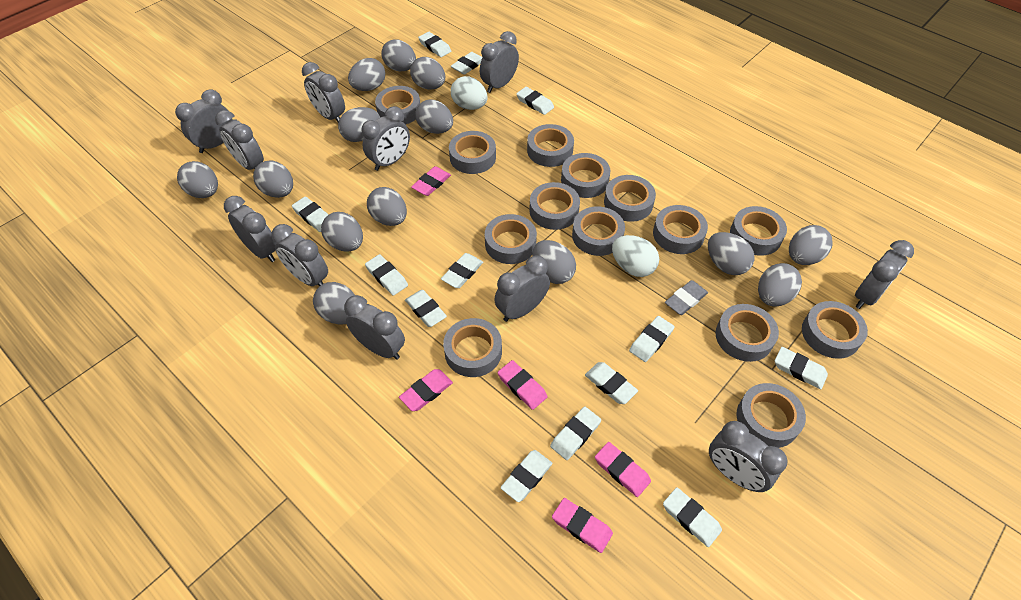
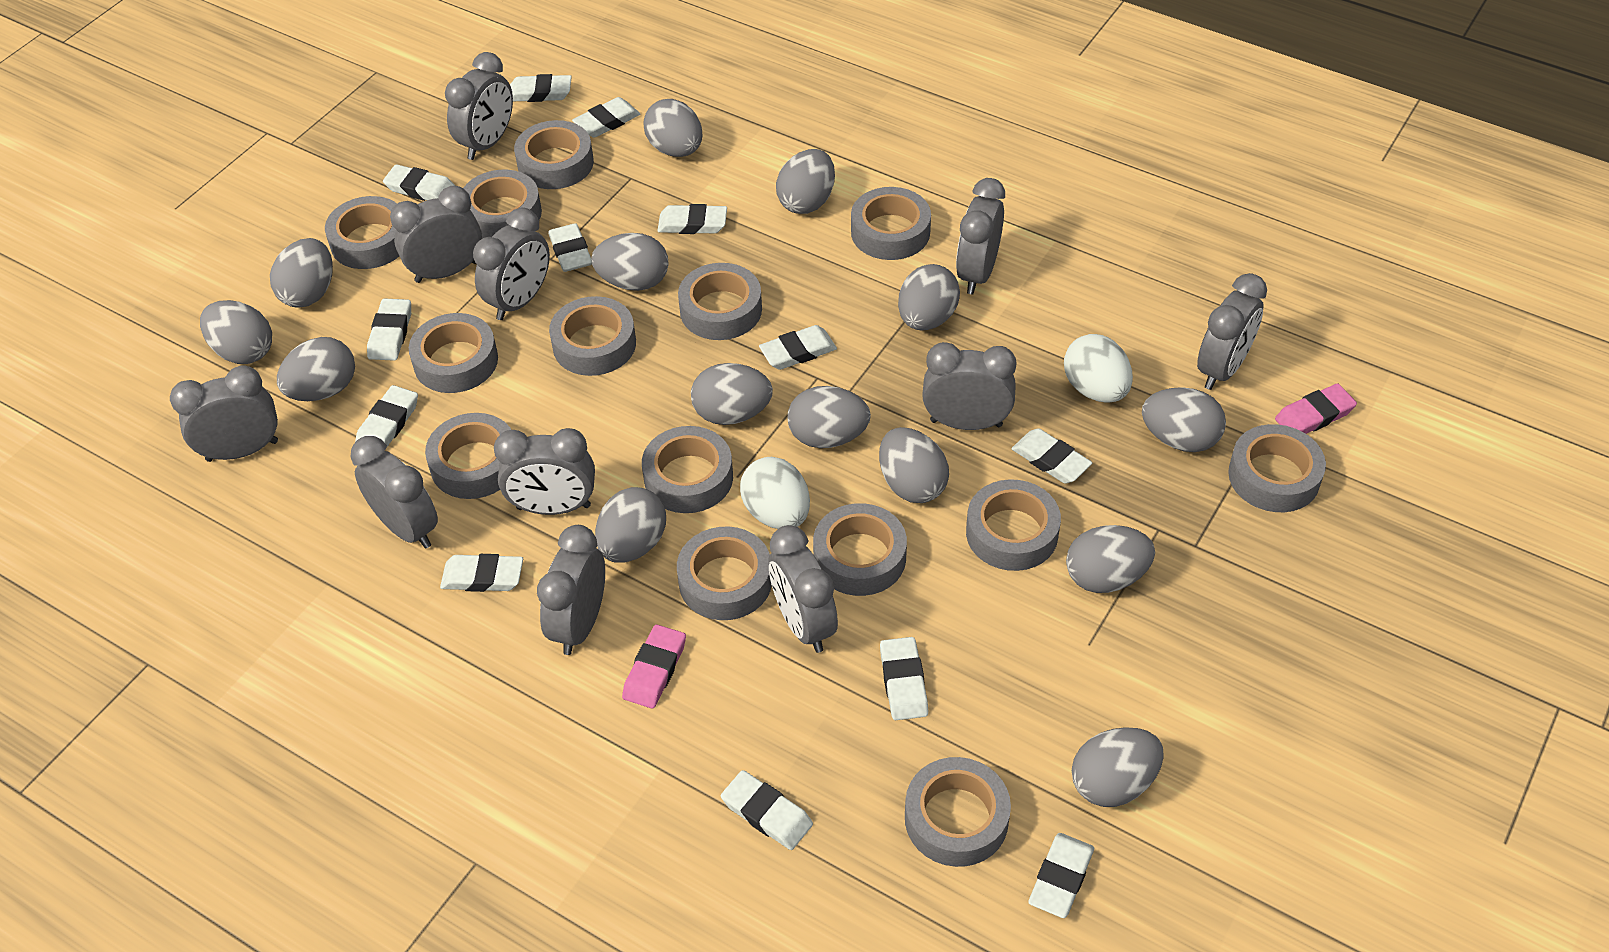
grey eraser: [665,280,708,315] = 1 -> none = 0
pink eraser: [399,369,453,411] [411,166,451,196] [497,360,548,410] [552,498,613,553] [595,442,651,497] = 5 -> [622,624,686,709] [1275,384,1357,434] = 2

